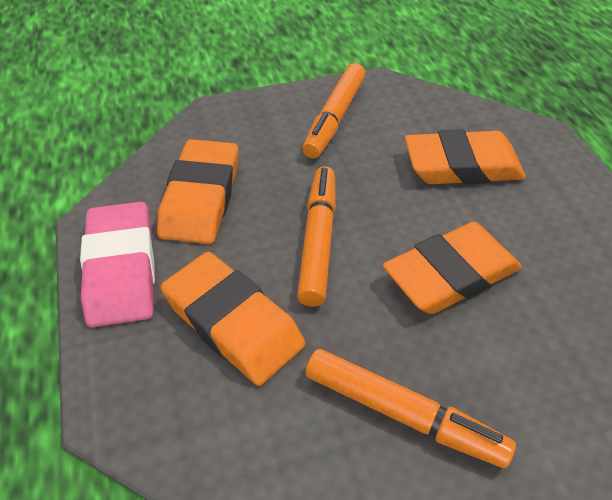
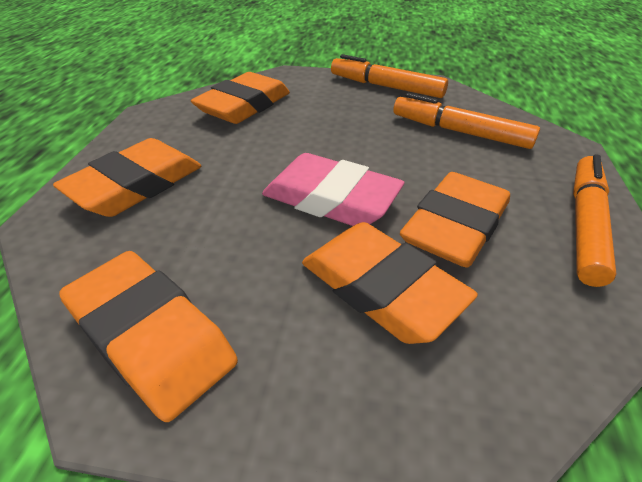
orange eraser: [157,139,238,244] [161,252,305,386] [383,222,522,314] [405,129,526,185] = 4 -> [53,138,202,217] [59,251,238,422] [191,72,290,124] [302,222,478,344] [400,172,510,268] = 5

